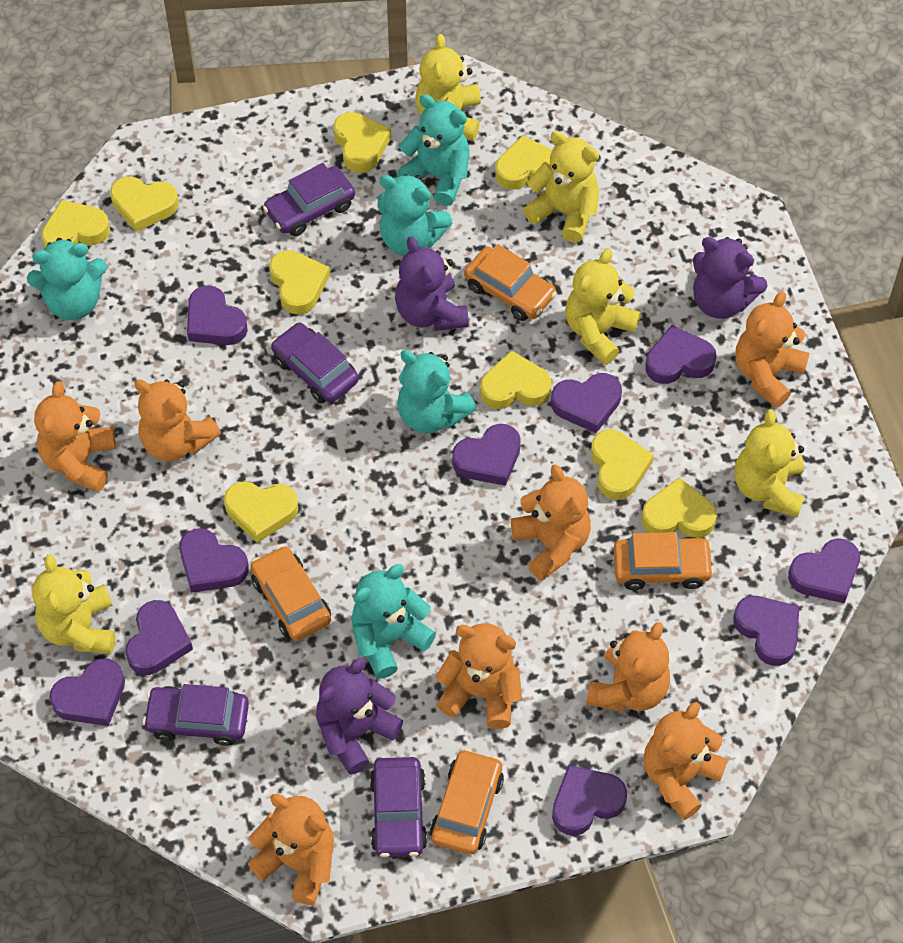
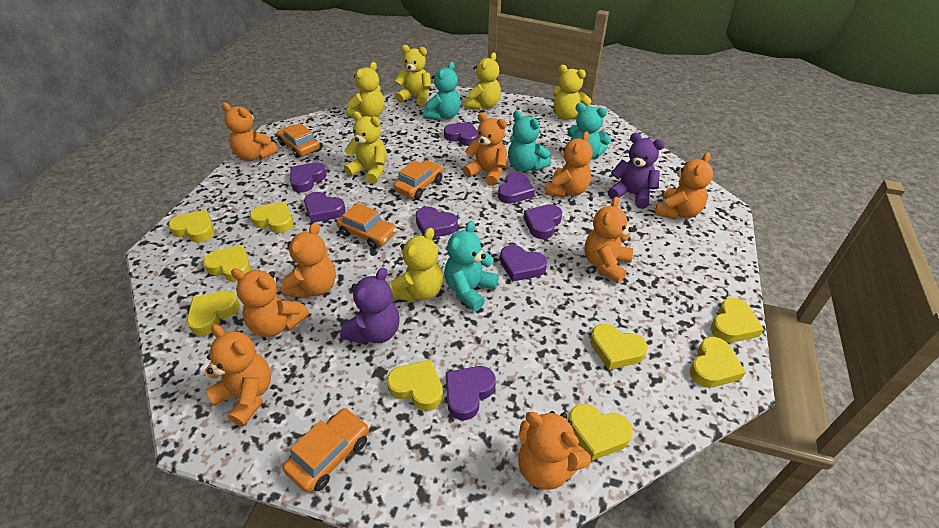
orange teddy bear: [34,381,116,492] [134,379,221,461] [248,794,334,905] [435,623,522,729] [511,464,591,581] [586,622,670,712] [644,702,728,820] [735,292,810,408] = 8 -> [205,324,271,426] [222,102,278,161] [231,268,309,337] [281,223,336,299] [463,113,507,186] [518,411,591,490] [545,131,593,198] [584,197,633,283] [654,152,713,220] = 9
purple car: [143,684,249,746] [263,163,355,236] [271,323,359,403] [370,757,427,857] = 4 -> none = 0
purple heart: [50,659,125,726] [125,600,193,675] [179,528,249,593] [187,285,248,345] [452,424,521,486] [551,373,622,433] [552,765,627,836] [645,325,716,384] [733,596,799,666] [788,538,860,604] = 10 -> [290,162,327,193] [304,192,345,223] [416,206,458,238] [444,122,479,146] [446,366,496,420] [498,172,535,204] [500,245,547,281] [523,204,562,239] = 8
purple teddy bear: [316,658,403,775] [395,236,469,331] [693,237,767,319] = 3 -> [340,268,400,345] [608,133,665,209] = 2
turquoise teddy bear: [27,238,107,320] [351,564,436,679] [377,174,452,255] [396,94,470,206] [397,350,477,434] = 5 -> [423,62,461,121] [444,221,499,311] [508,111,551,172] [567,103,611,159] = 4
yellow teddy bear: [32,554,115,654] [415,34,481,141] [523,131,600,243] [565,249,641,365] [735,409,804,518] = 5 -> [344,111,387,184] [347,62,384,118] [389,228,443,302] [394,45,431,106] [464,52,501,110] [553,65,591,120] = 6

